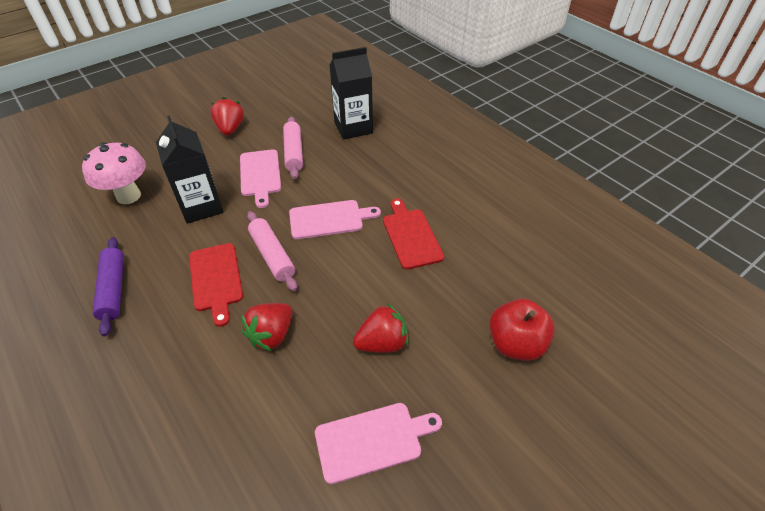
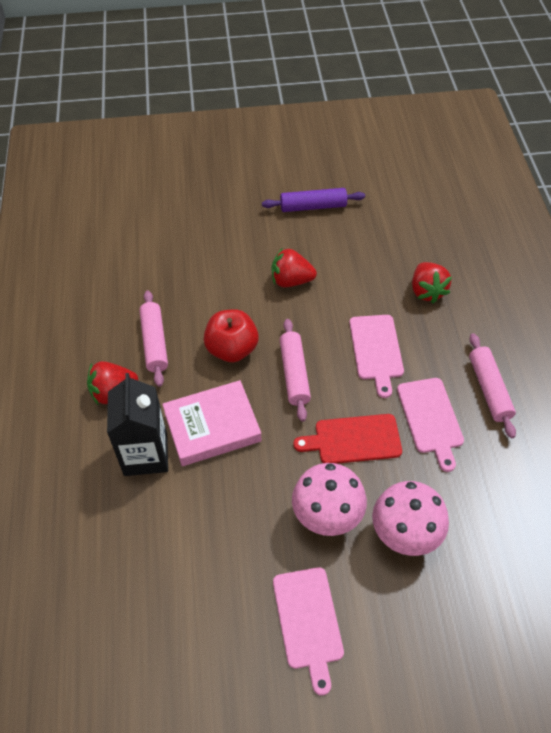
black carton: [156,115,224,224] [329,47,373,140] = 2 -> [107,373,168,476] = 1
pink book: none = 0 -> [162,380,262,466] = 1
pink mushroom: [82,142,146,204] = 1 -> [292,463,367,536] [372,481,449,556] = 2
pink rolling pin: [247,211,297,291] [283,117,303,179] = 2 -> [139,290,168,387] [280,319,311,422] [469,333,516,438] = 3
red cutting board: [189,243,243,327] [383,199,444,270] = 2 -> [293,414,402,464] = 1

